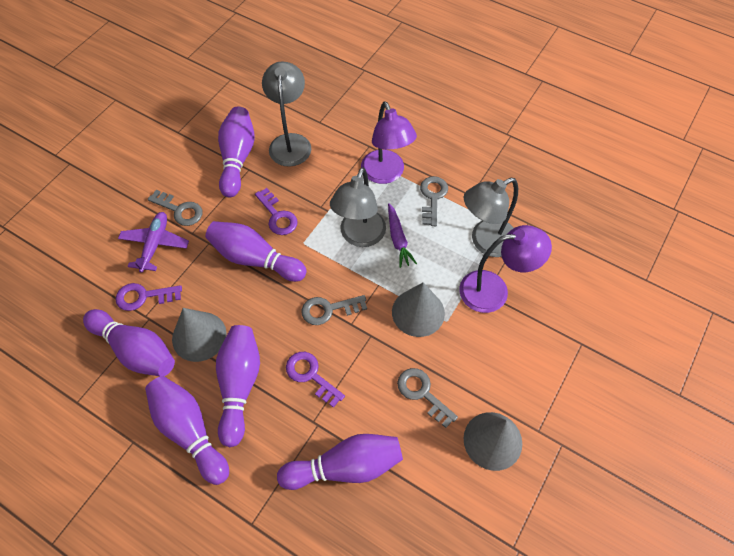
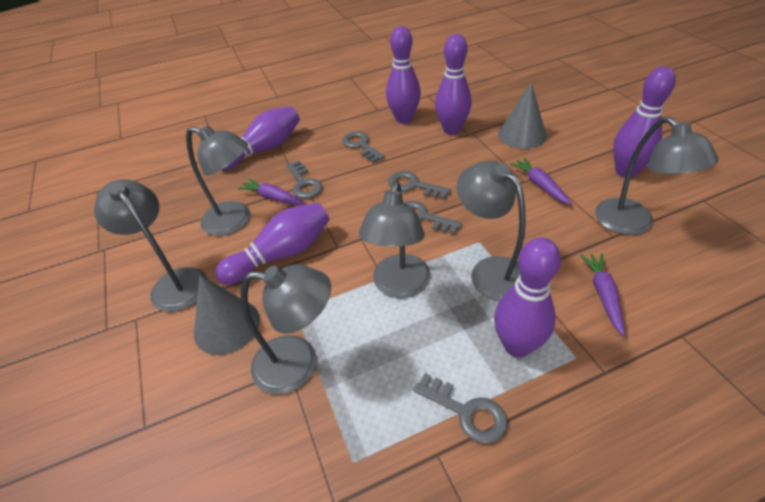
grey cone: [172,308,226,362] [392,282,445,337] [464,412,522,471] = 3 -> [194,275,260,355] [498,82,547,149] = 2
grey key: [148,190,203,226] [301,295,367,325] [397,368,458,428] [420,176,448,226] = 4 -> [286,161,322,198] [342,131,385,163] [388,171,451,199] [403,201,462,234] [413,373,508,444] = 5
grey lamp: [262,61,311,167] [330,167,386,247] [464,178,518,257] = 3 -> [94,179,208,312] [186,125,250,236] [240,265,331,394] [359,181,431,298] [457,161,526,301] [595,117,718,235] = 6
purple carrot: [388,203,417,268] = 1 -> [238,178,307,205] [510,158,572,205] [580,254,625,336] = 3
purple key: [115,283,182,311] [255,188,298,235] [286,352,345,408] = 3 -> none = 0
purple lamp: [361,102,417,184] [459,225,552,313] = 2 -> none = 0
purple plane: [118,212,189,273] = 1 -> none = 0

